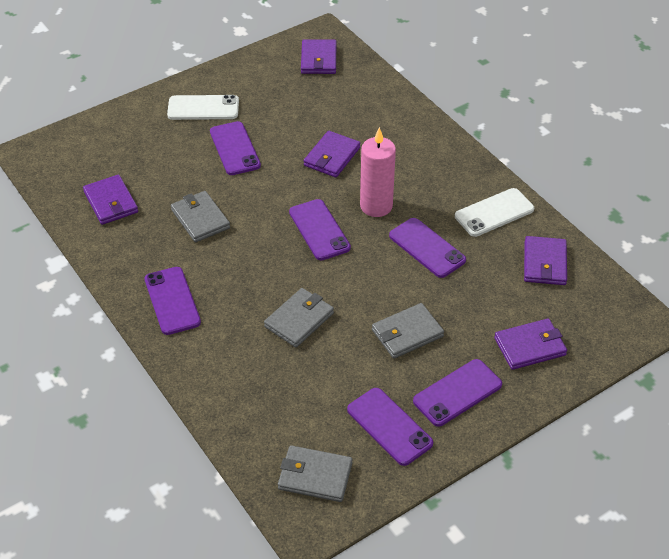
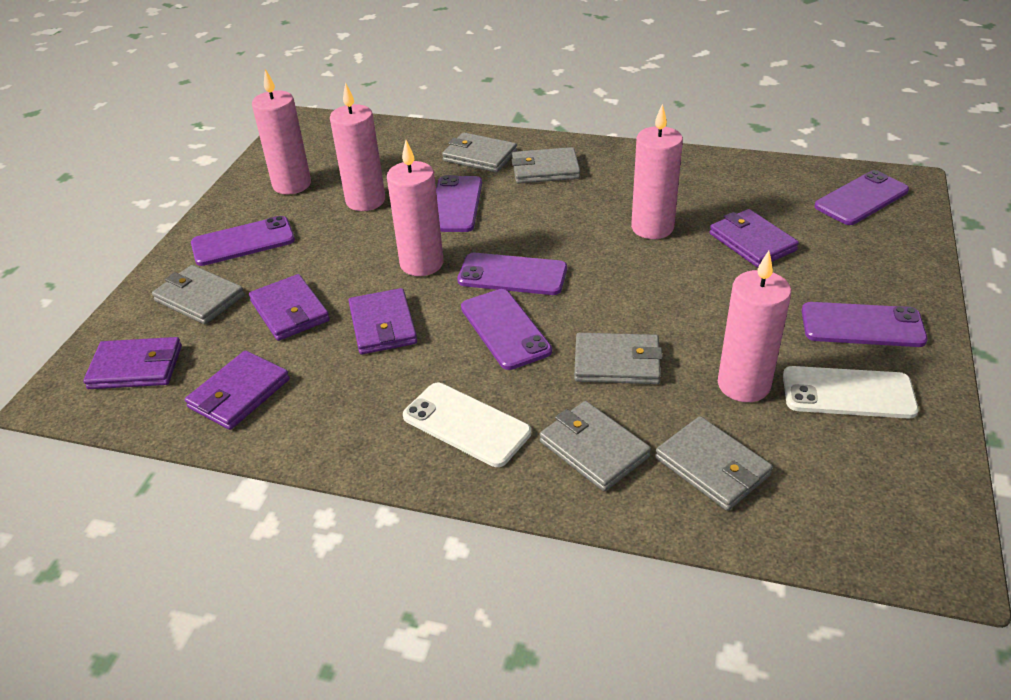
grey wallet: [171,191,230,242] [264,288,334,347] [278,445,353,502] [372,303,444,359] = 4 -> [152,265,245,324] [442,132,517,173] [512,147,580,184] [540,401,651,491] [574,333,663,384] [655,416,773,511] = 6
pink candle: [360,127,396,217] = 1 -> [252,69,311,194] [330,82,385,211] [387,140,444,276] [631,104,683,239] [718,251,791,402] = 5

